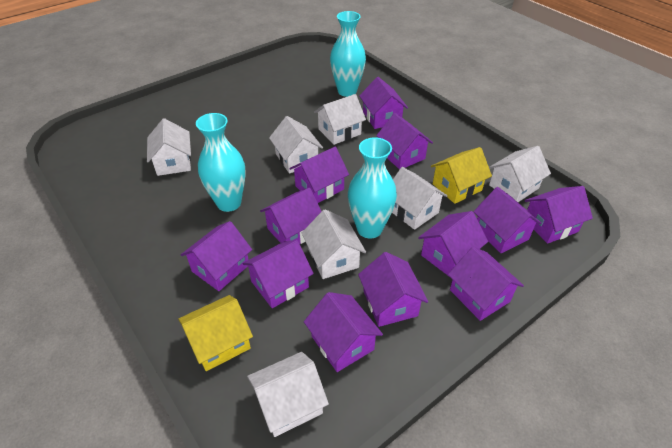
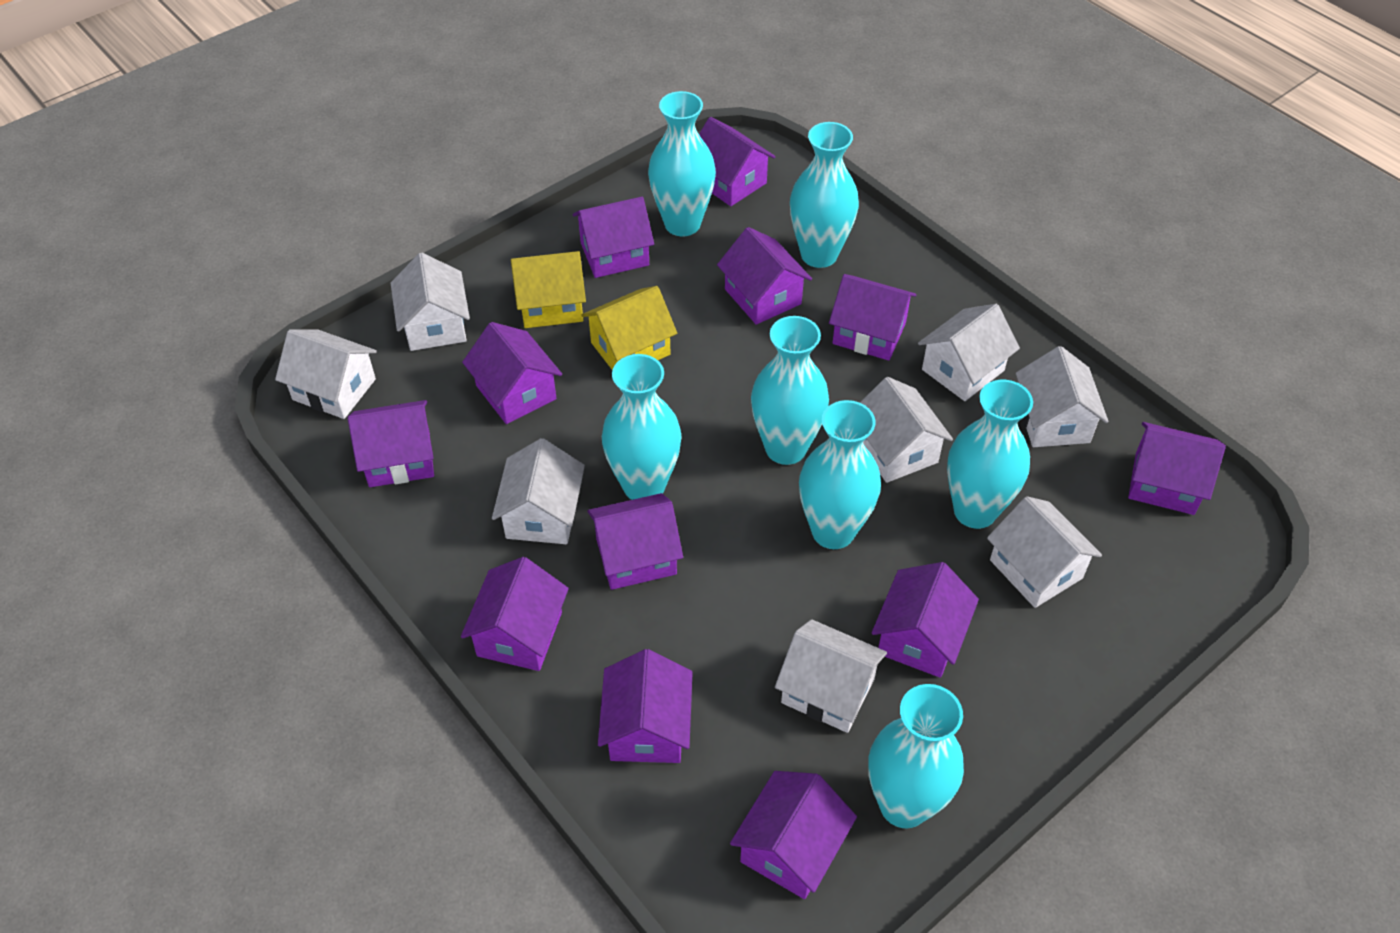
turquoise vase: [196,113,246,212] [330,11,366,97] [348,137,397,239] = 3 -> [602,354,682,500] [648,91,716,236] [751,316,829,465] [790,122,859,268] [799,400,881,549] [868,684,964,829] [947,380,1033,529] = 7
white house: [147,118,191,176] [247,352,329,437] [269,116,323,173] [302,209,366,279] [314,94,366,145] [392,167,447,230] [489,146,551,202] = 7 -> [275,329,377,419] [391,253,470,351] [492,438,585,544] [775,619,887,733] [860,377,953,483] [918,304,1020,401] [987,496,1102,608] [1016,346,1109,447] = 8

